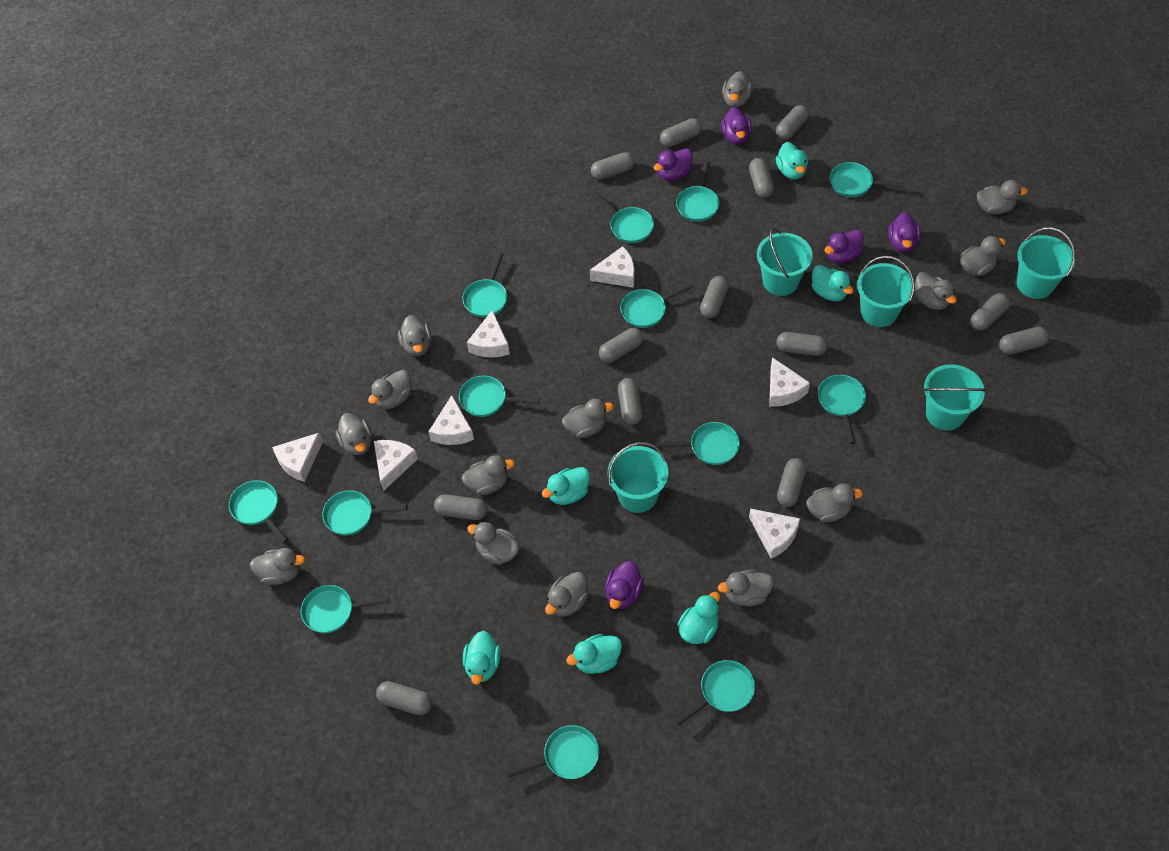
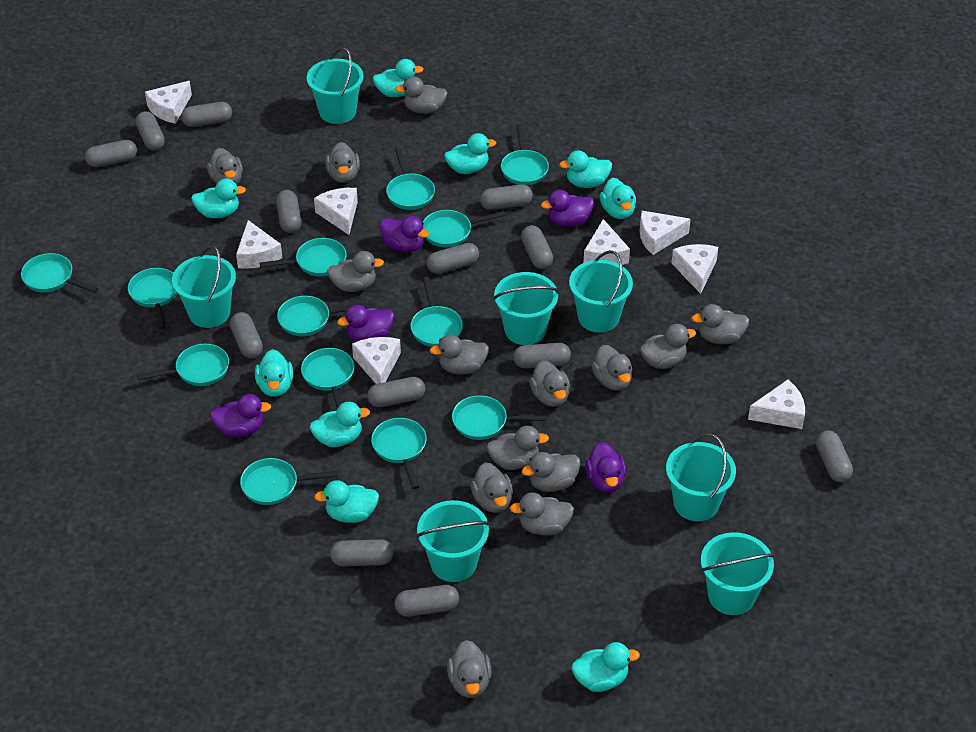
turquoise bucket: [607,442,669,513] [757,228,813,296] [857,256,915,327] [923,364,986,430] [1017,227,1075,299] = 5 -> [172,245,236,328] [307,48,364,124] [416,500,490,582] [493,272,559,345] [569,250,633,333] [666,433,736,521] [701,532,775,615] = 7
turquoise duck: [463,631,501,685] [542,467,590,505] [566,634,622,674] [678,592,720,644] [776,142,808,179] [812,265,854,301] = 6 -> [191,178,246,218] [255,349,293,397] [310,402,370,447] [314,480,379,523] [373,59,423,97] [444,133,496,174] [559,150,612,188] [571,642,640,692] [600,178,636,219] = 9
white cheese: [272,433,323,482] [374,440,418,491] [428,395,474,445] [467,310,510,357] [590,246,634,288] [749,508,800,559] [769,357,810,407] = 7 -> [145,81,192,124] [236,220,282,269] [314,188,358,235] [352,337,401,384] [584,219,630,265] [640,211,691,255] [671,244,718,294] [748,379,805,429] = 8

